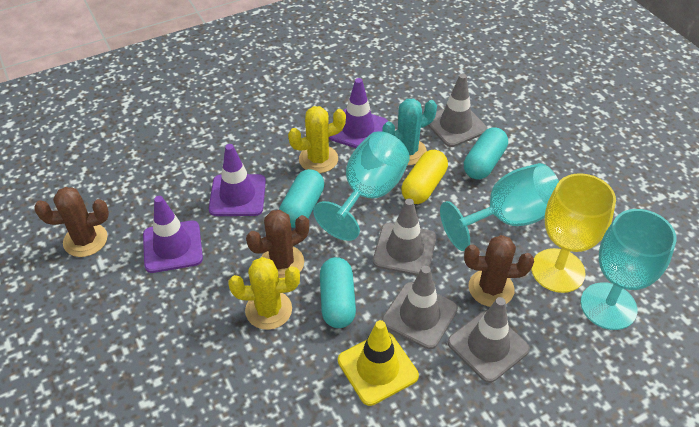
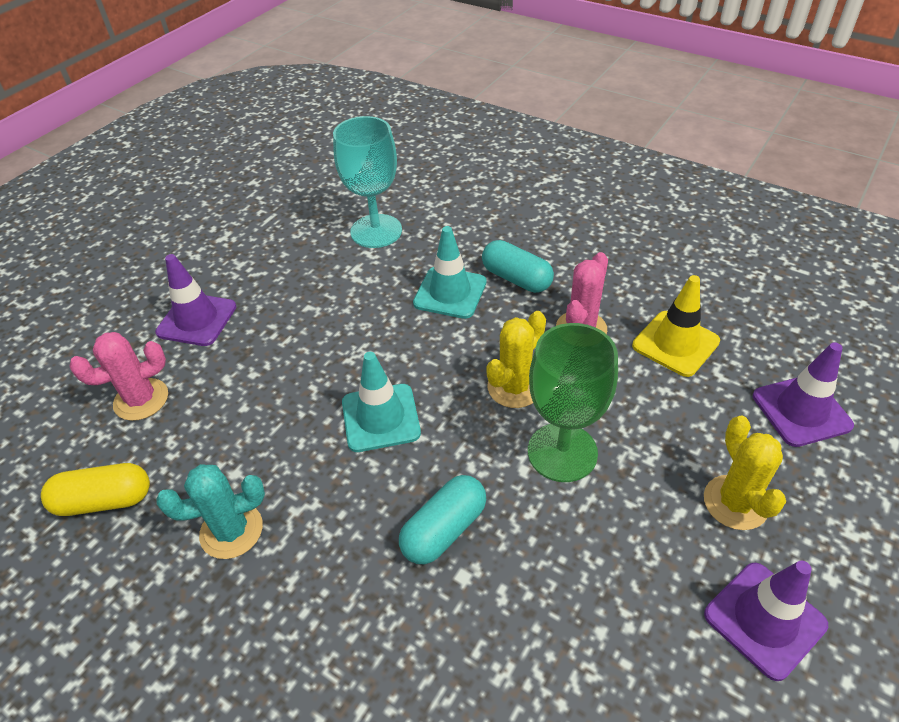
brown cactus: [34,187,109,257] [246,210,309,278] [464,235,534,307] = 3 -> none = 0
green goblet: none = 0 -> [528,323,618,482] = 1
grey traffic cone: [373,199,436,276] [382,266,458,349] [428,73,487,147] [448,297,530,383] = 4 -> none = 0
pink cactus: none = 0 -> [70,332,168,421] [556,252,608,334] = 2
turquoise capsule: [279,169,324,228] [320,257,356,328] [464,127,508,180] = 3 -> [399,475,486,564] [482,240,554,293] = 2
turquoise goblet: [313,131,410,241] [440,163,559,251] [581,209,677,330] = 3 -> [333,116,402,248] = 1
turquoise traffic cone: none = 0 -> [342,352,421,452] [413,226,486,319] = 2
yellow goblet: [531,173,616,293] = 1 -> none = 0

